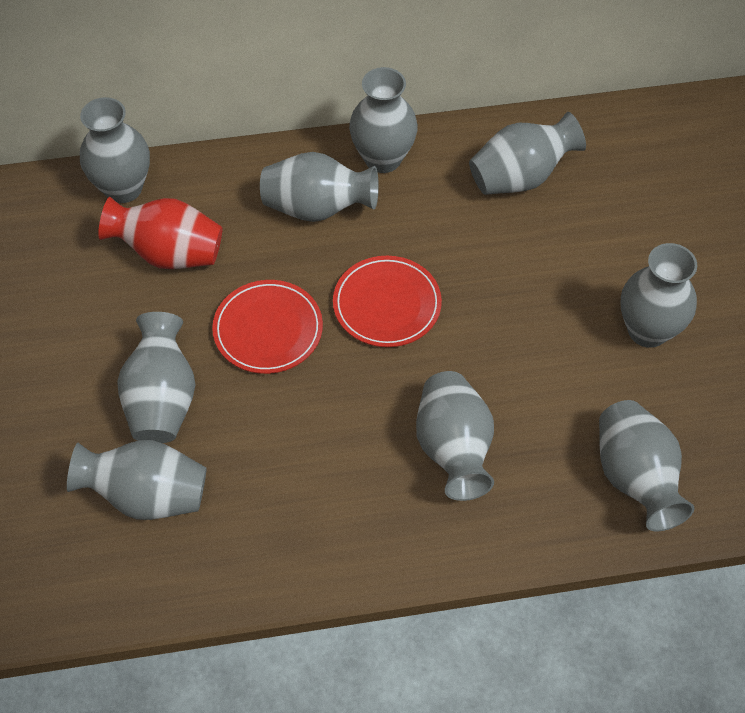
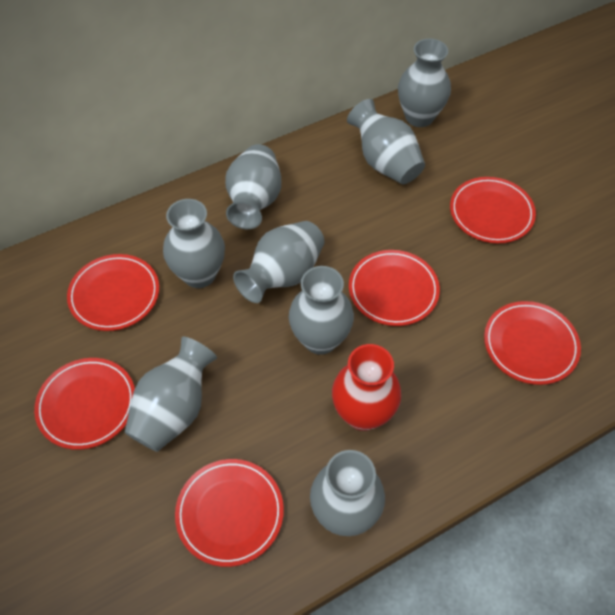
grey vase: [67,440,207,520] [80,97,150,203] [117,312,195,443] [260,152,379,222] [349,67,418,173] [416,371,494,501] [469,112,586,195] [599,400,694,531] [621,243,697,348] = 9 -> [125,337,217,452] [163,199,225,288] [225,144,281,229] [233,221,324,303] [289,266,354,355] [310,450,385,536] [347,99,425,184] [398,39,451,127] = 8
red plate: [212,280,323,374] [333,256,442,347] = 2 -> [34,358,135,450] [67,254,159,331] [175,459,284,567] [349,250,440,326] [450,177,536,243] [484,301,581,385] = 6

